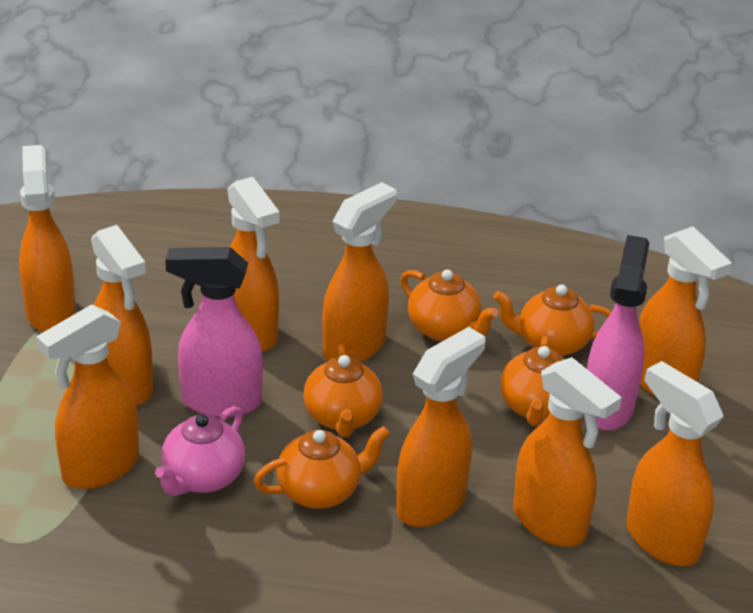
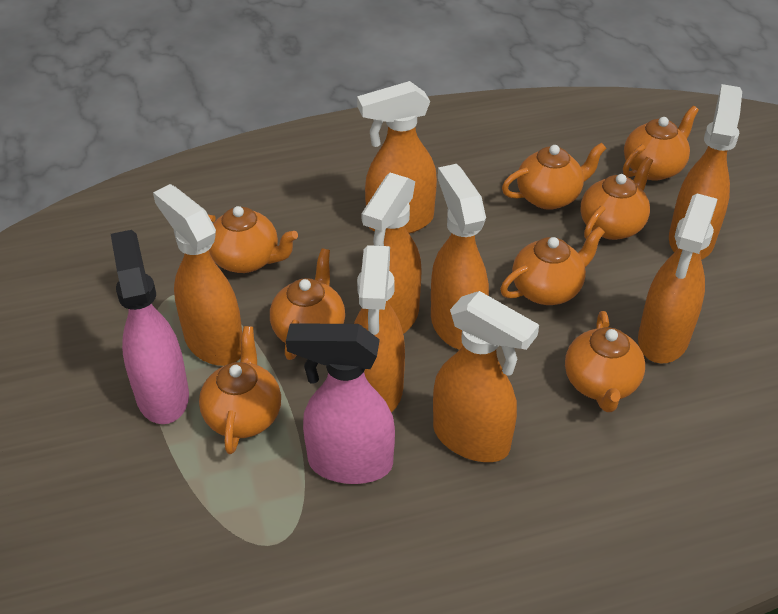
orange spray bottle: [19,145,75,332] [36,304,139,489] [91,225,153,405] [227,177,280,352] [322,182,397,363] [396,327,485,527] [513,357,622,547] [627,361,724,566] [639,226,732,398] = 9 -> [153,184,242,366] [354,245,405,413] [357,81,437,234] [362,173,422,334] [431,164,489,350] [433,291,539,462] [638,193,717,364] [669,84,742,260] = 8
orange teapot: [254,426,390,509] [303,344,383,437] [401,269,498,341] [494,284,611,356] [500,336,565,426] = 5 -> [199,326,281,454] [208,206,298,273] [270,248,345,360] [500,226,605,305] [502,142,607,210] [565,311,645,412] [581,157,653,240] [623,106,699,181] = 8
pink teapot: [155,406,245,496] = 1 -> none = 0

